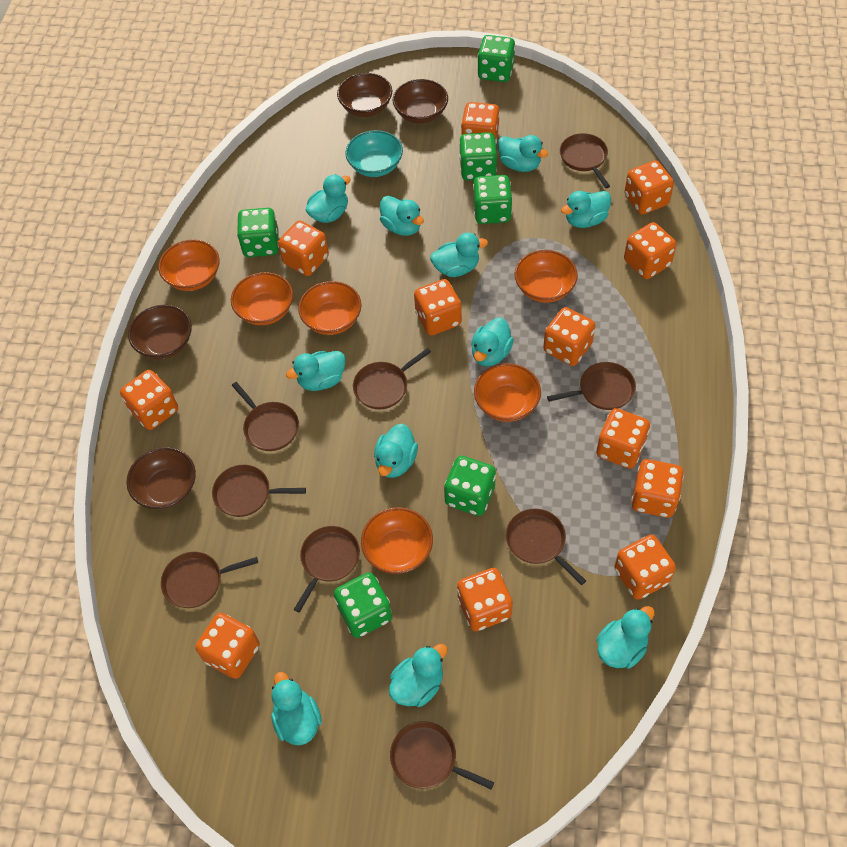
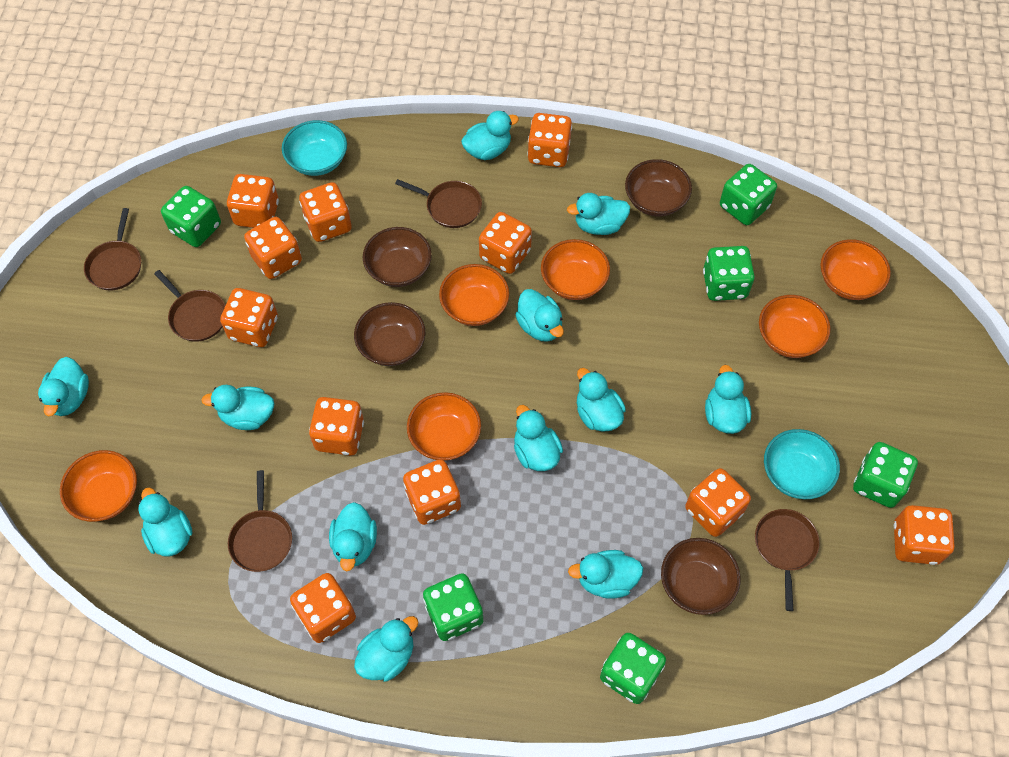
brown pan: [161,552,258,608] [212,465,306,517] [232,382,299,451] [293,526,360,613] [353,348,431,409] [390,721,494,790] [506,508,586,585] [547,362,636,410] [560,133,610,188] = 9 -> [84,208,141,290] [154,270,226,342] [228,470,292,572] [395,179,482,228] [755,509,820,611] = 5
orange dice: [120,370,178,430] [195,613,260,679] [278,221,329,276] [414,279,462,335] [457,568,513,631] [461,102,500,143] [543,307,595,366] [596,408,650,469] [614,535,676,600] [624,160,674,215] [624,222,677,279] [631,459,684,518] = 12 -> [220,288,278,347] [227,174,279,228] [244,217,302,279] [290,573,356,643] [299,182,352,242] [309,397,364,456] [403,459,461,525] [479,212,532,274] [527,113,572,167] [685,468,751,537] [894,505,955,565] = 11
turquoise bowl: [345,130,403,177] = 1 -> [282,120,347,176] [764,429,840,499] = 2
turquoise duck: [271,672,322,745] [286,351,346,391] [306,174,351,223] [374,424,418,478] [380,196,424,236] [389,644,448,707] [430,233,488,277] [471,318,514,367] [498,135,548,172] [561,191,611,228] [596,606,655,669] = 11 -> [38,357,89,416] [138,487,193,556] [201,385,274,430] [329,502,377,571] [354,616,418,682] [461,111,519,160] [514,405,563,471] [515,289,564,342] [567,193,630,235] [568,550,643,599] [577,368,626,432] [705,365,751,434] = 12

